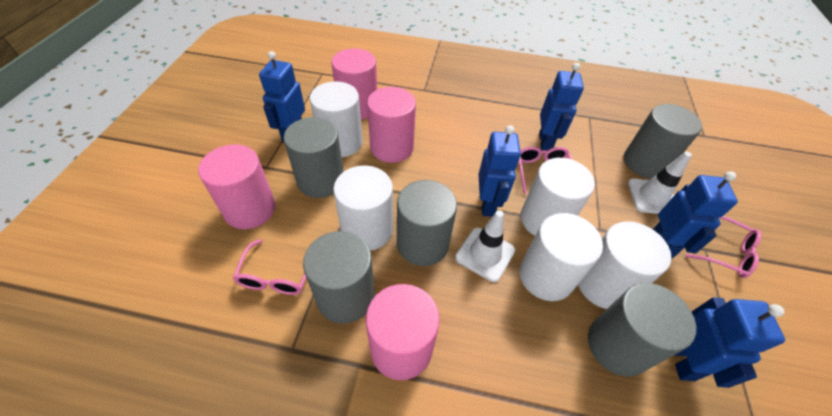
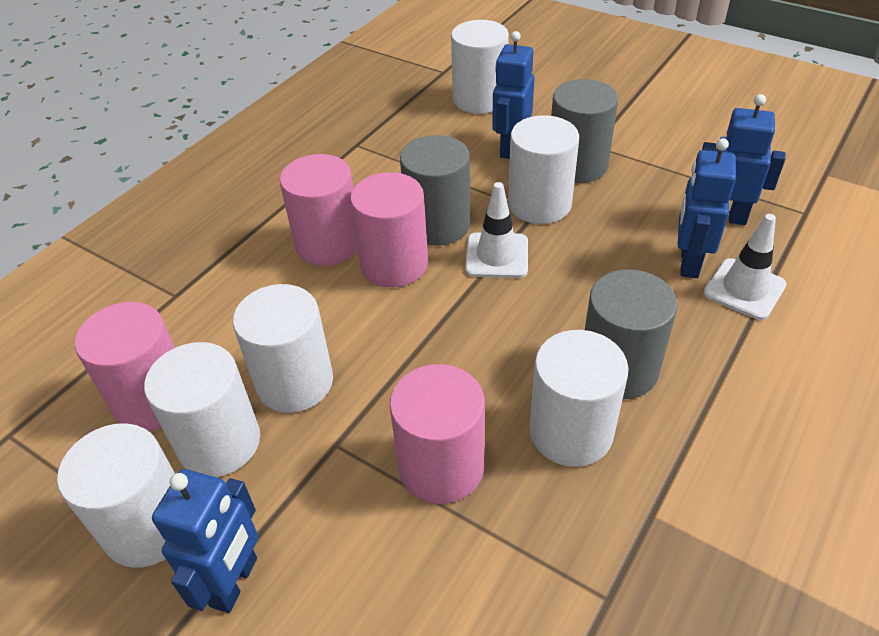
blue robot: [259,51,305,143] [478,125,521,217] [539,63,584,151] [653,171,738,259] [675,297,785,388] = 5 -> [152,469,258,613] [492,31,534,159] [678,138,736,278] [702,94,786,225] = 4
grey cylinder: [284,117,344,198] [303,231,375,324] [397,180,457,266] [588,283,696,377] [624,104,702,178] = 5 -> [400,135,470,246] [551,79,618,183] [585,270,677,399] = 3
pink glasses: [233,239,306,295] [518,147,573,194] [686,216,761,278] = 3 -> none = 0
white cylinder: [310,81,363,157] [333,165,393,251] [520,213,603,301] [521,158,595,236] [578,221,671,309] = 5 -> [57,423,175,568] [144,342,260,477] [233,284,333,413] [451,20,509,114] [508,115,579,224] [529,330,629,467] = 6

